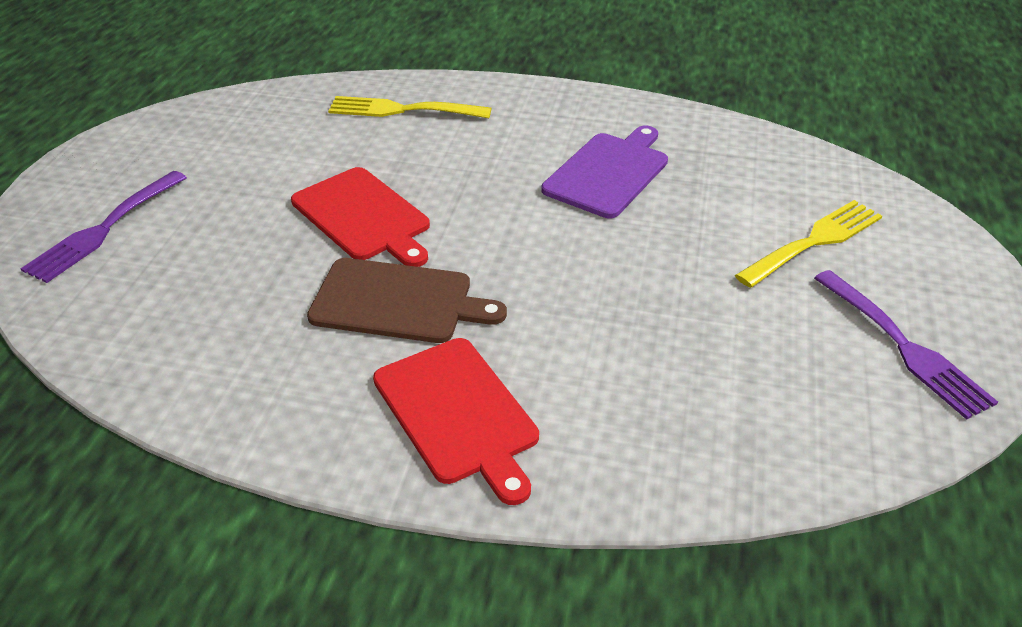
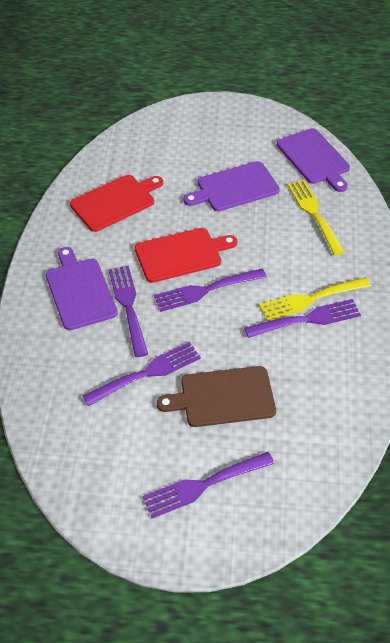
purple cutting board: [541,125,668,218] = 1 -> [46,247,118,330] [183,161,280,211] [277,128,350,192] = 3
purple fork: [20,171,187,283] [814,270,998,420] = 2 -> [83,342,201,406] [108,265,148,357] [143,452,274,519] [154,268,267,312] [244,299,361,338] = 5

